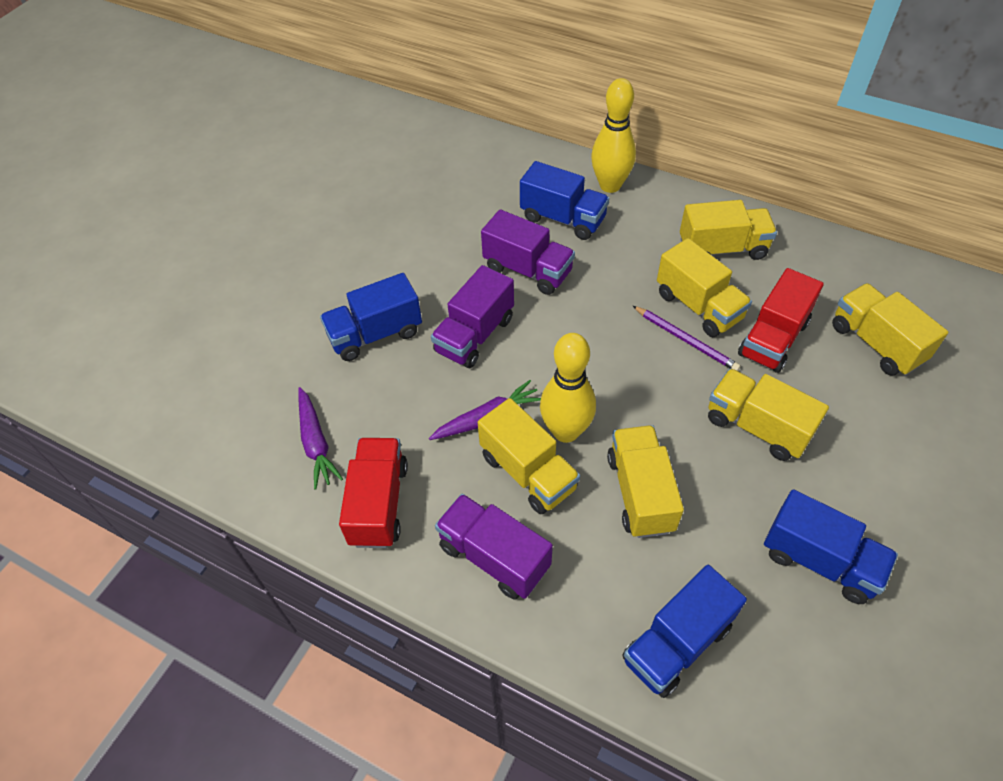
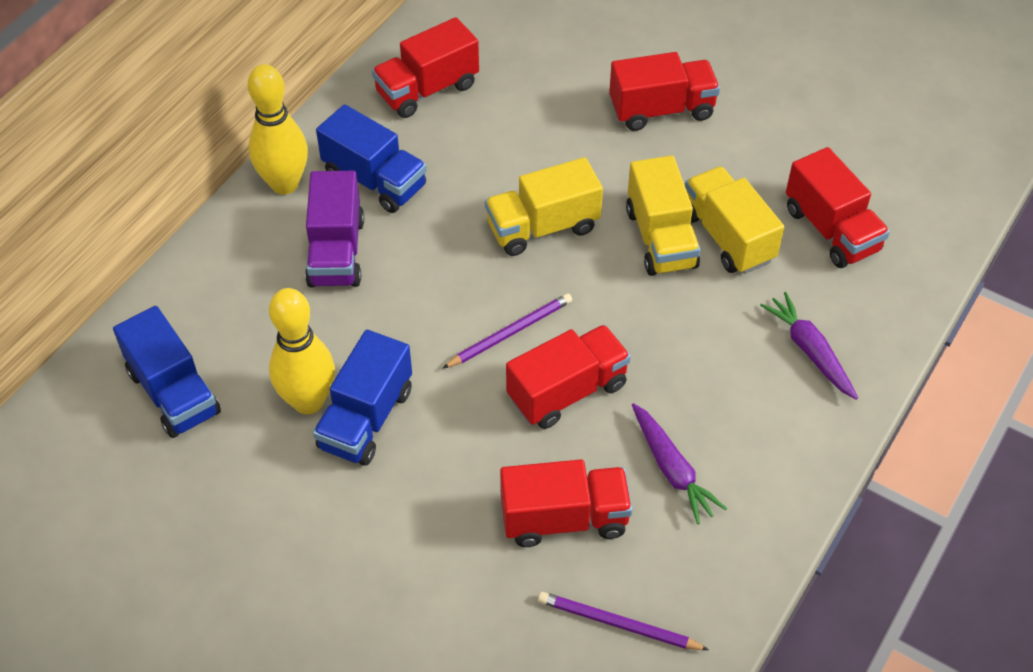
blue truck: [320,273,422,361] [520,161,610,240] [622,565,747,698] [764,489,898,604] = 4 -> [113,306,221,438] [313,330,412,466] [316,104,427,213] = 3
purple pencil: [633,306,741,371] = 1 -> [443,293,572,368] [538,592,709,650] = 2
purple truck: [431,265,514,368] [435,494,553,600] [481,209,575,295] = 3 -> [305,171,364,287] = 1
red truck: [339,438,408,548] [738,268,824,373] = 2 -> [372,17,479,118] [500,459,633,547] [506,325,631,429] [609,52,720,131] [786,147,890,268] = 5
yellow truck: [478,398,580,514] [607,425,684,538] [657,238,752,337] [680,200,777,260] [708,369,829,461] [832,283,948,376] = 6 -> [485,157,603,256] [626,155,700,276] [685,166,784,274] = 3

